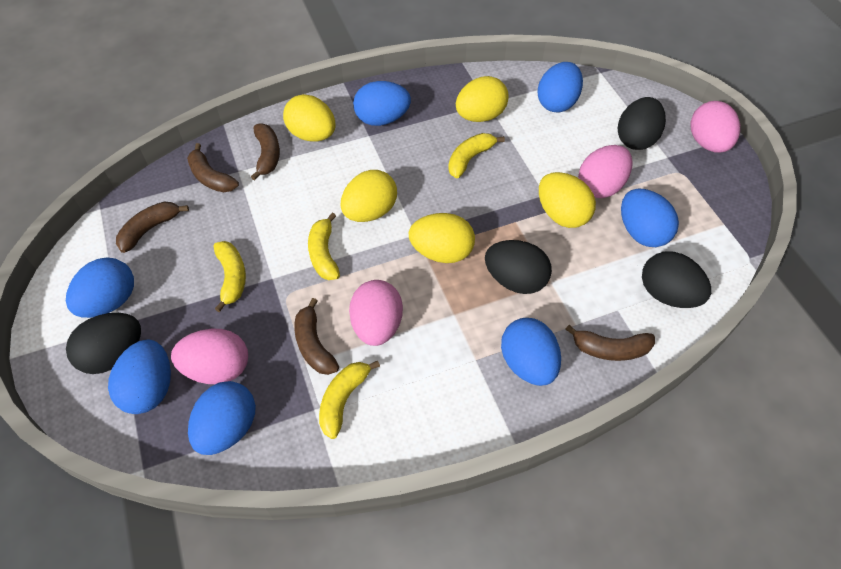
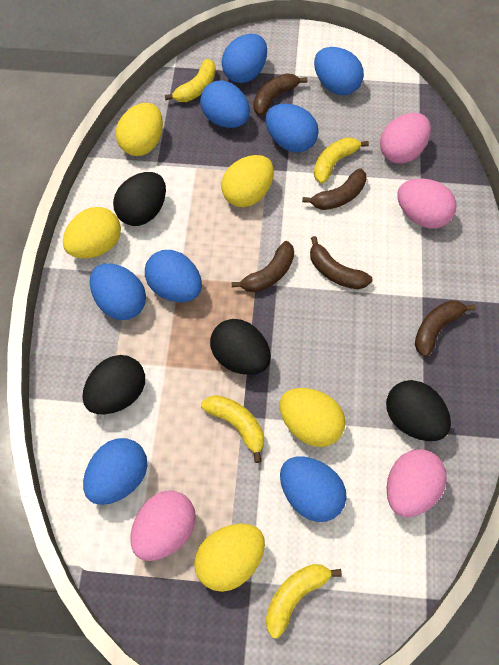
blue egg: [66,257,134,318] [108,339,171,414] [188,381,256,455] [353,81,411,126] [501,318,561,386] [537,62,583,112] [621,188,679,247] = 7 -> [83,438,147,505] [90,263,146,320] [145,250,202,302] [200,80,250,128] [221,34,267,83] [265,104,319,153] [280,457,347,522] [314,47,364,95] = 8

